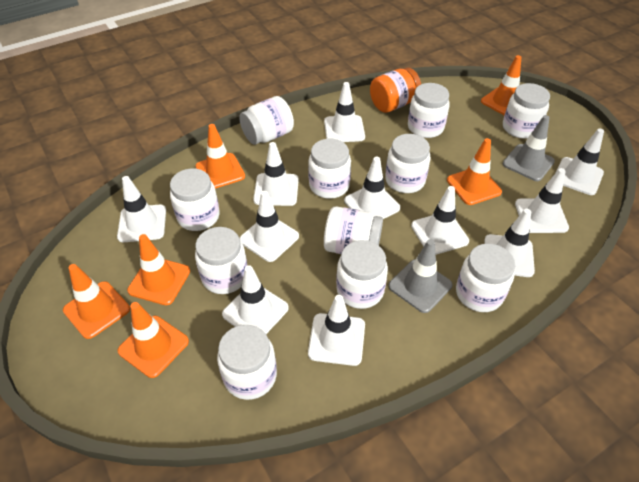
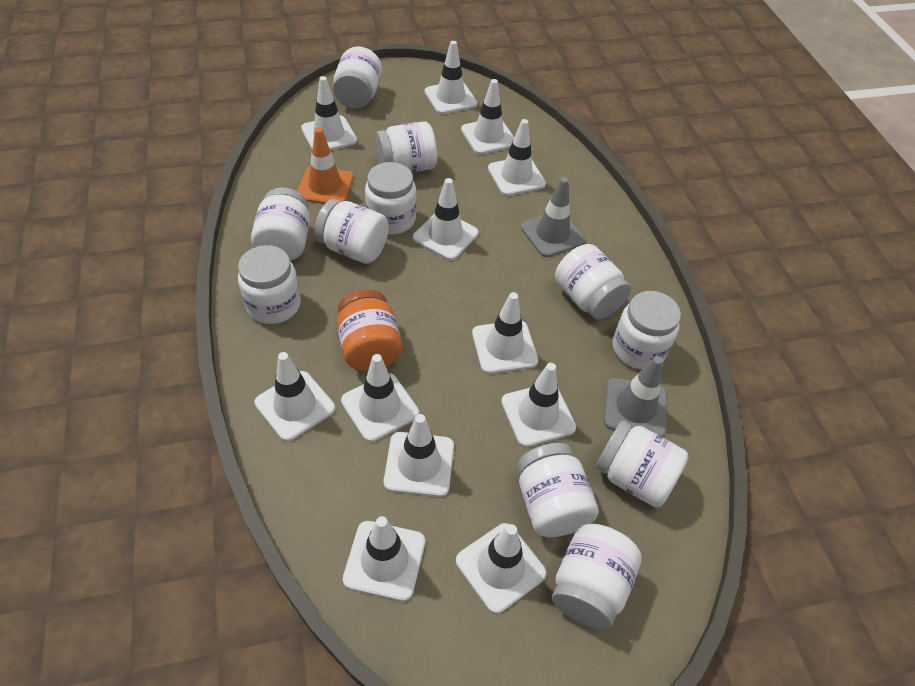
orange traffic cone: [63,264,130,339] [117,302,189,378] [127,234,190,305] [195,124,245,189] [447,138,502,205] [481,55,521,115] = 6 -> [297,128,354,204] = 1
white traffic cone: [117,176,166,242] [222,265,289,334] [239,191,299,262] [253,142,299,206] [308,295,365,366] [324,82,365,142] [344,157,400,219] [411,186,469,255] [484,209,535,277] [515,168,569,233] [556,128,604,195] = 11 -> [255,352,335,441] [301,76,357,150] [341,354,419,442] [343,516,425,601] [384,414,454,497] [413,178,479,260] [425,41,477,114] [456,523,547,614] [461,79,514,154] [472,292,538,374] [488,119,546,196] [501,363,576,447] = 12

